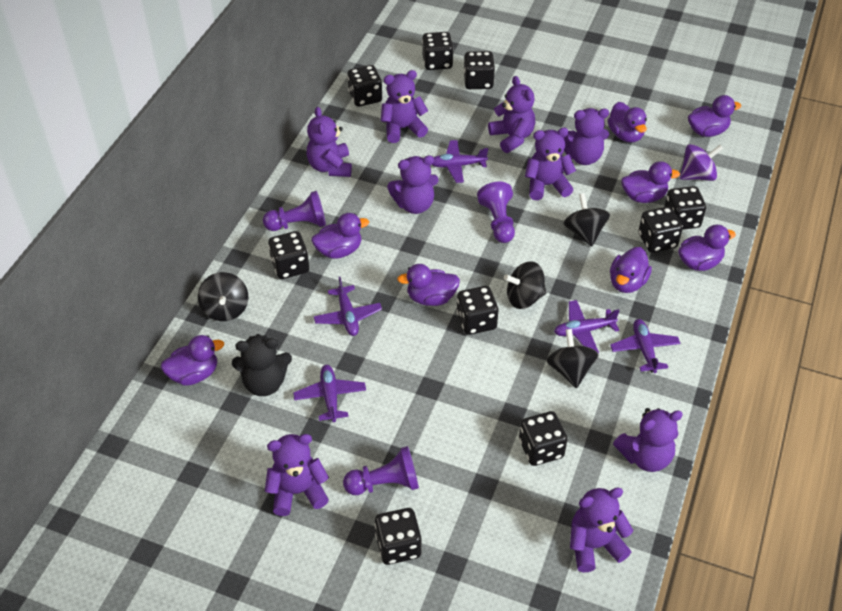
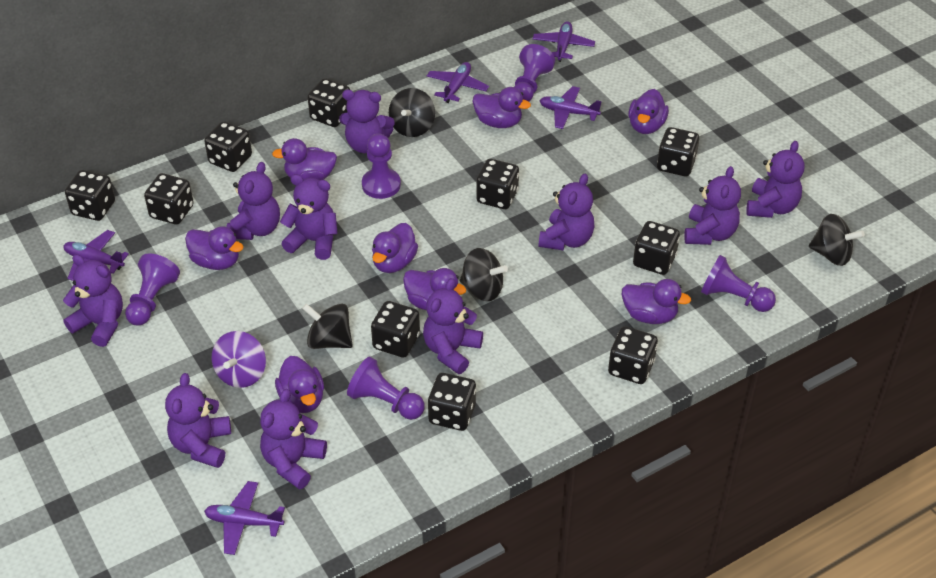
black dice: [268,231,309,279] [347,65,382,107] [375,508,422,565] [422,32,454,70] [457,286,498,335] [463,51,495,89] [519,411,567,466] [638,206,683,253] [664,186,706,230] = 9 -> [65,170,115,221] [144,173,194,225] [204,121,252,172] [308,78,350,127] [371,301,420,358] [428,373,476,431] [476,159,519,209] [608,326,658,384] [633,221,680,275] [657,127,699,176] = 10
black teddy bear: [232,334,292,396] = 1 -> none = 0
purple pawn: [263,191,326,231] [343,446,419,495] [477,182,515,243] = 3 -> [125,253,180,326] [347,357,425,420] [362,134,401,199] [514,44,555,102] [701,255,776,312] = 5
purple teddy bear: [265,434,329,516] [307,107,352,177] [381,70,428,143] [387,155,439,214] [488,76,535,153] [525,128,576,200] [564,108,609,165] [570,488,633,572] [613,408,683,472] = 9 -> [63,254,123,347] [165,373,231,468] [226,162,280,240] [260,389,327,490] [280,174,338,260] [339,90,395,153] [423,278,483,374] [539,174,595,250] [684,166,741,245] [746,141,805,218] = 10

